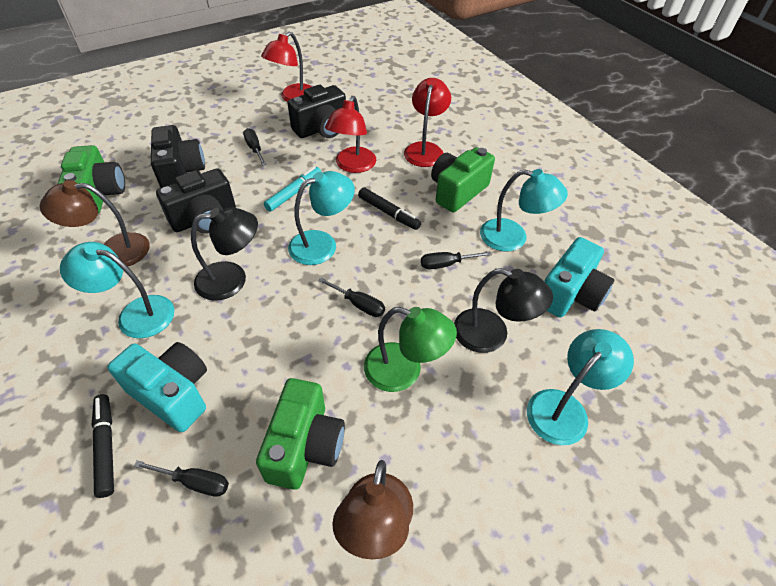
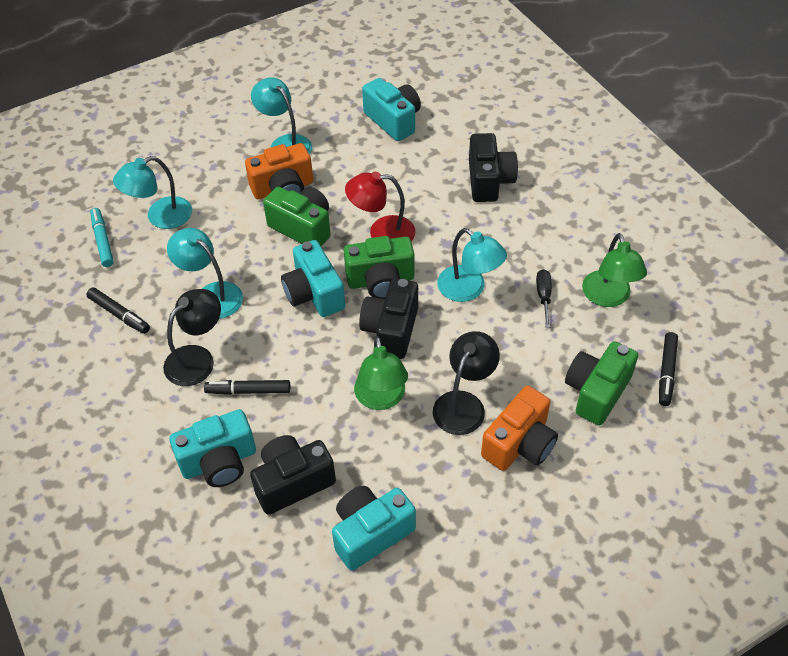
black marker: [92,394,114,498] [358,187,421,230] = 2 -> [86,287,150,334] [204,380,290,395] [659,332,678,406] = 3
black screwdriver: [134,460,229,497] [243,128,266,166] [318,278,385,317] [421,251,492,269] = 4 -> [536,269,552,328] = 1
brown lamp: [40,180,150,266] [332,460,413,559] = 2 -> none = 0
green lamp: [364,307,457,392] = 1 -> [354,336,408,410] [582,233,647,307] = 2
orange camera: none = 0 -> [245,143,313,199] [481,386,558,471] = 2
red lamp: [261,32,312,102] [325,96,376,173] [404,78,451,167] = 3 -> [345,172,416,241] = 1
turquoise camera: [107,342,207,432] [544,237,614,318] = 2 -> [169,409,256,487] [281,240,345,317] [332,486,416,571] [362,78,421,141] = 4

